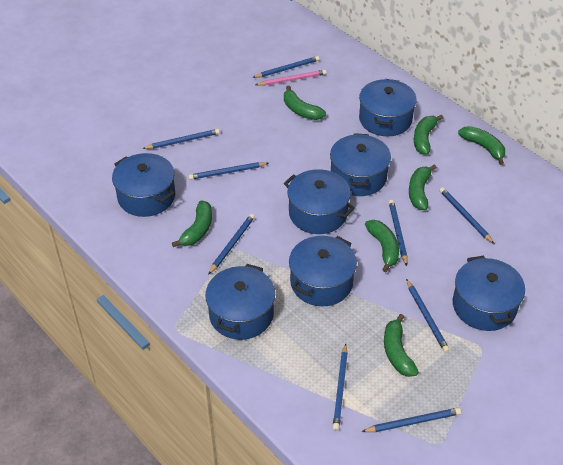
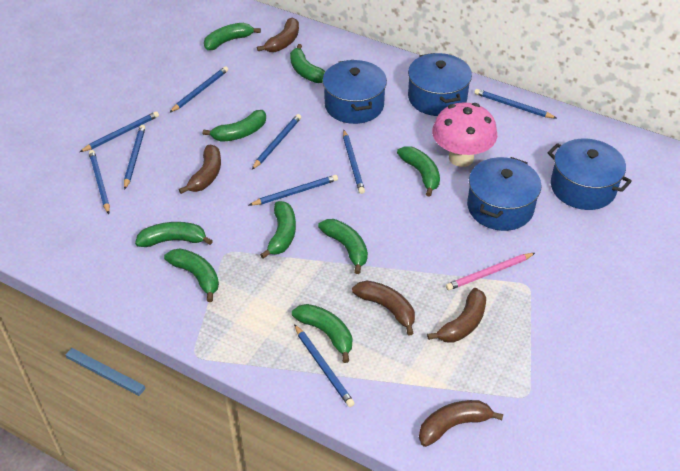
blue pot: [112,153,175,217] [205,264,275,340] [284,169,355,234] [289,236,357,306] [330,133,391,196] [359,79,417,136] [453,256,525,331] = 7 -> [323,60,387,124] [408,53,472,116] [467,157,541,231] [548,139,632,210] = 4
brown banana: none = 0 -> [179,145,221,194] [257,17,299,52] [352,280,415,335] [419,400,503,447] [427,288,486,343] = 5
green banana: [172,201,212,247] [284,86,326,120] [365,220,399,272] [384,314,419,377] [409,164,437,210] [414,115,443,155] [458,126,505,165] = 7 -> [135,222,213,247] [164,248,219,302] [203,110,266,142] [204,23,261,50] [260,201,296,259] [290,44,325,83] [292,304,352,363] [318,219,368,274] [397,146,440,197] = 9
pink mushroom: none = 0 -> [432,102,497,167] = 1

